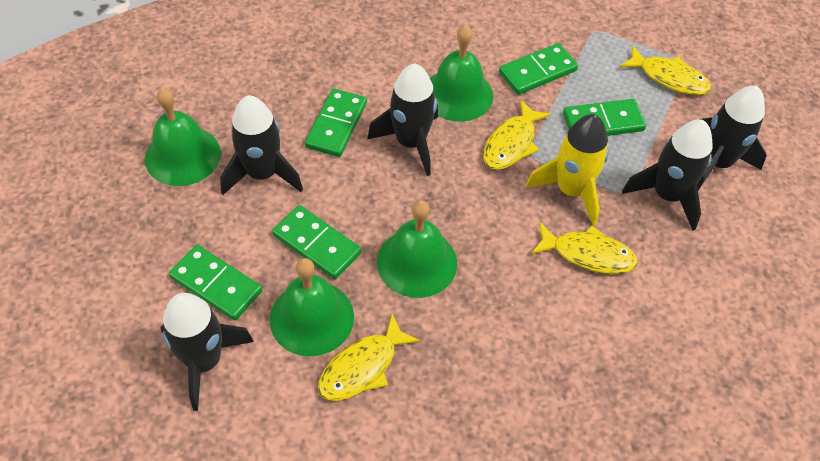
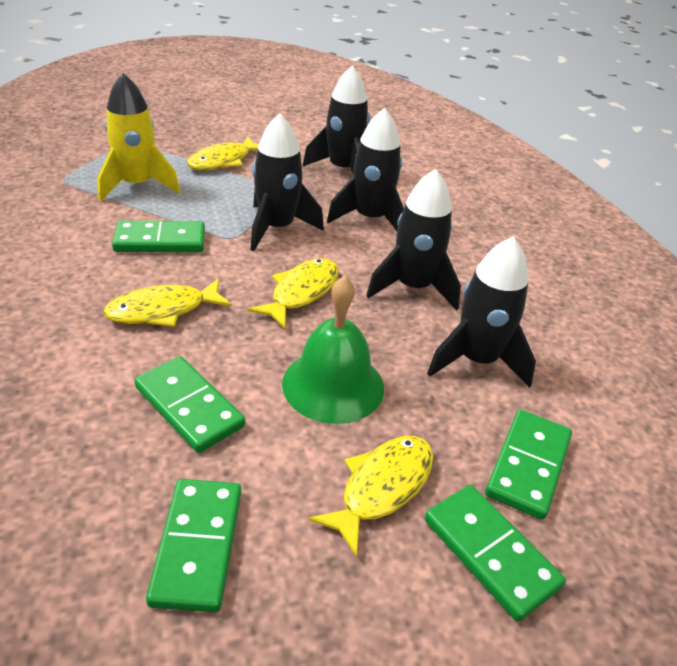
green bell: [145,88,221,186] [270,258,354,356] [377,200,457,298] [430,25,493,122] = 4 -> [282,276,384,424] = 1

